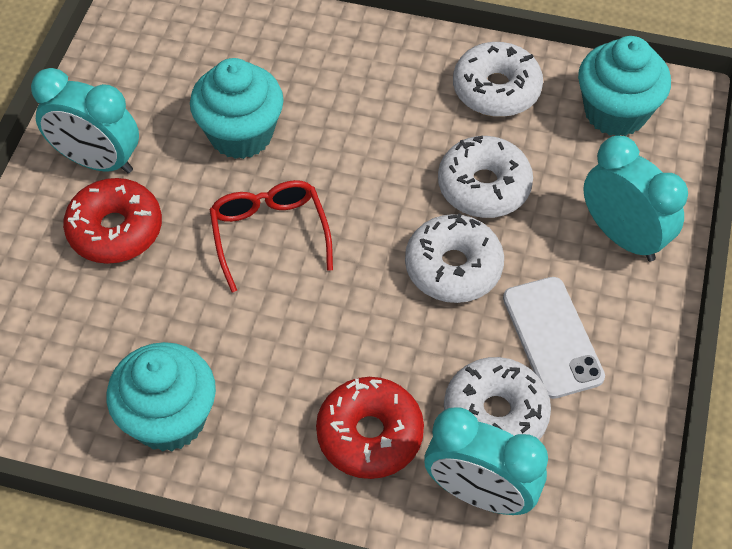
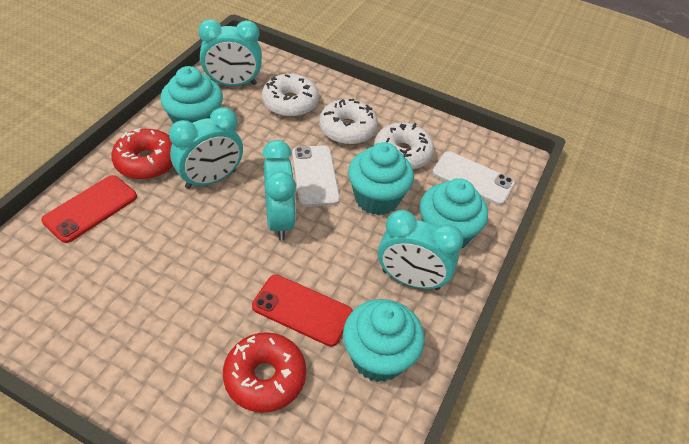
red glasses: [209,180,333,292] = 1 -> none = 0
red phone: none = 0 -> [41,175,137,243] [252,274,353,347] = 2
turquoise clock: [31,68,139,173] [424,407,548,515] [583,136,688,261] = 3 -> [169,107,243,189] [198,19,262,86] [262,140,296,241] [378,210,463,290] = 4
turquoise cupcake: [107,342,216,452] [190,58,284,159] [578,36,671,136] = 3 -> [160,66,223,124] [343,299,424,382] [348,142,414,215] [420,178,488,248] = 4
white donut: [405,213,504,303] [438,136,533,218] [444,357,551,440] [453,42,543,117] = 4 -> [262,74,319,117] [319,99,378,145] [374,122,434,170] = 3
white phone: [503,277,605,399] = 1 -> [292,145,340,207] [432,151,515,205] = 2

